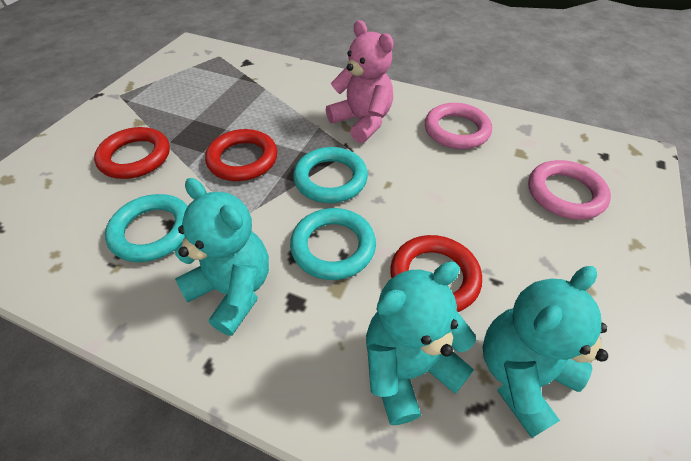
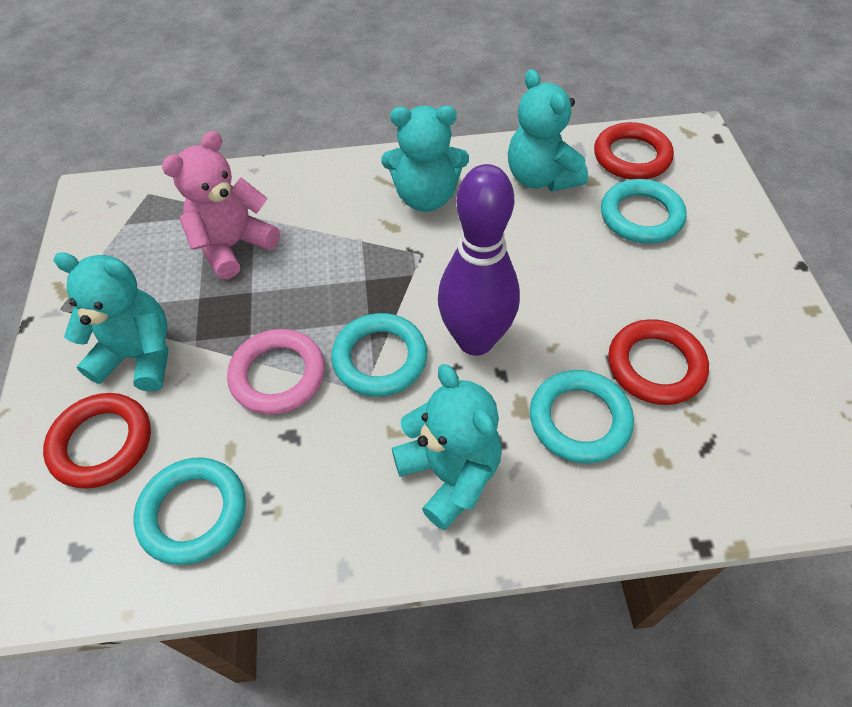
pink ring: [425,103,492,149] [528,160,611,220] = 2 -> [227,329,325,415] = 1
purple bowling pin: none = 0 -> [438,164,520,355] = 1
turquoise ring: [105,194,188,262] [290,208,376,280] [293,147,368,203] = 3 -> [133,457,246,565] [331,313,427,397] [530,370,634,463] [601,179,687,244] = 4
turquoise teddy bear: [175,178,269,336] [366,261,476,425] [483,266,608,438] = 3 -> [53,252,168,392] [381,106,469,212] [392,364,502,530] [508,69,588,191] = 4

